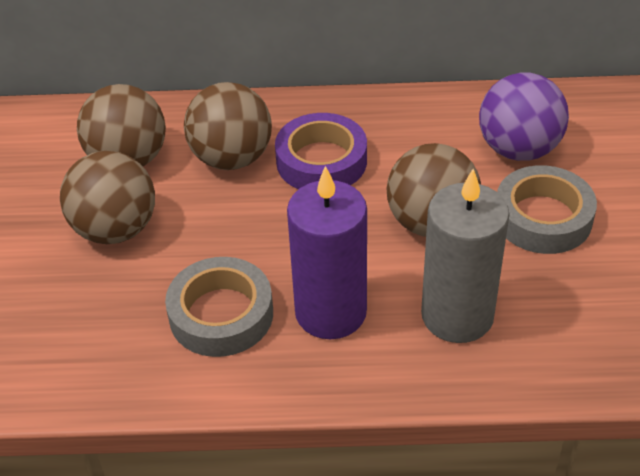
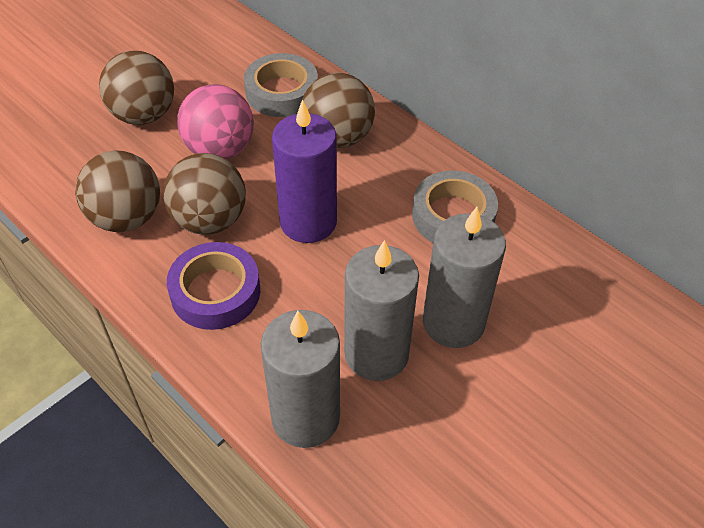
grey candle: [421,169,510,343] = 1 -> [261,310,340,448] [344,240,419,381] [423,207,506,348] = 3
pink ball: none = 0 -> [177,84,254,159] = 1
purple ball: [479,73,569,161] = 1 -> none = 0

